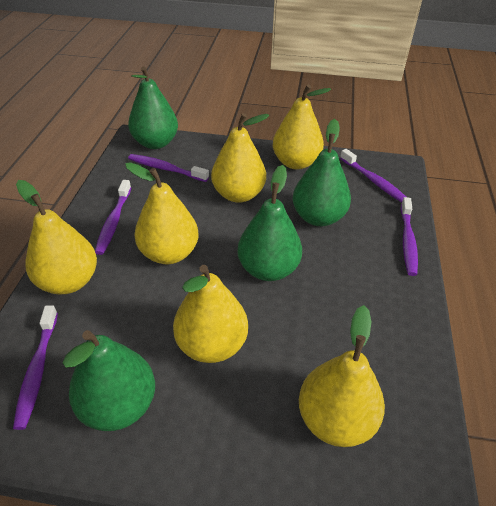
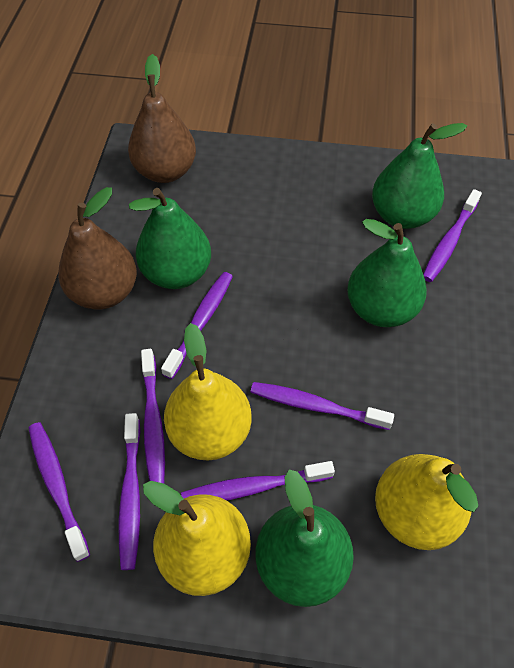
brown pear: none = 0 -> [58,187,137,309] [128,54,196,183] = 2
purple toothbrush: [13,305,58,430] [95,180,131,255] [128,154,209,182] [340,149,406,202] [400,197,418,276] = 5 -> [28,422,90,562] [119,413,140,570] [141,349,165,484] [161,272,233,379] [181,461,335,501] [250,382,394,430] [423,189,482,282] = 7
yellow pear: [16,180,97,294] [125,162,198,264] [173,265,248,363] [211,113,269,203] [273,85,331,169] [299,305,385,447] = 6 -> [143,481,251,596] [164,323,252,460] [375,454,478,550] = 3

